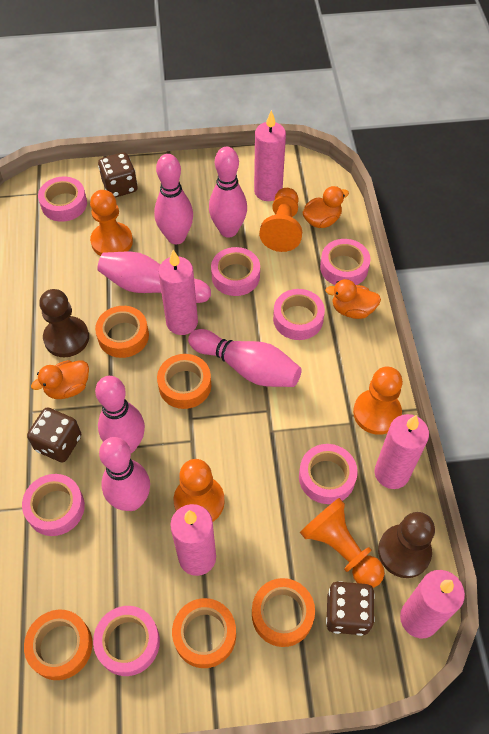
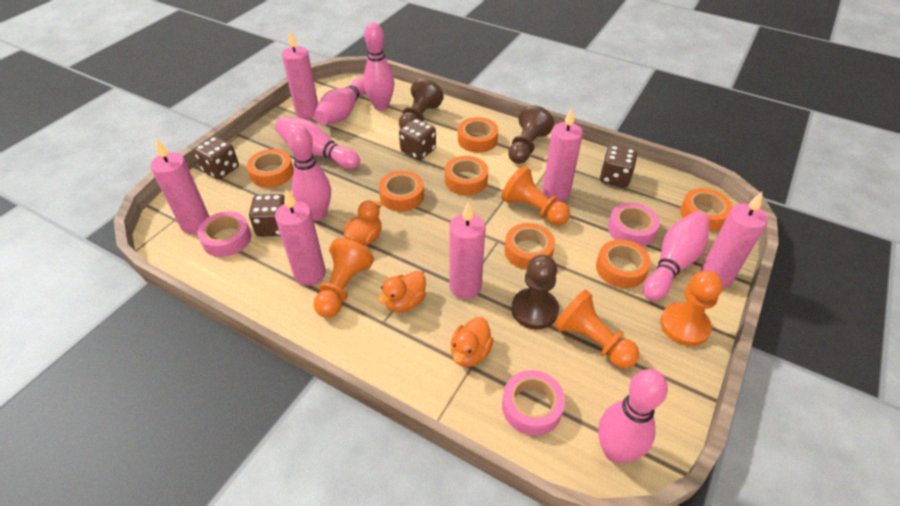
brown dice: [27,408,81,462] [98,152,137,198] [326,581,375,636] = 3 -> [194,136,239,179] [249,194,285,237] [399,119,436,160] [600,145,637,187] = 4
brown pawn: [39,289,89,357] [378,512,435,578] = 2 -> [399,78,444,129] [508,105,554,164] [511,255,559,330] = 3
orange pawn: [90,190,133,256] [174,459,225,521] [259,188,302,252] [300,498,385,588] [353,367,403,435] = 5 -> [314,238,374,318] [501,166,570,226] [554,290,639,369] [660,271,723,346] = 4
orange tape: [24,610,93,680] [95,306,149,358] [157,354,211,409] [172,598,236,668] [252,578,315,647] = 5 -> [247,149,294,188] [379,171,424,212] [445,156,488,195] [458,117,498,153] [505,223,555,270] [596,240,651,288] [680,188,733,231] = 7
pink candle: [158,250,198,335] [170,504,216,576] [254,110,286,201] [374,414,429,489] [400,570,465,638] = 5 -> [150,139,210,234] [275,189,326,286] [282,31,318,119] [449,202,485,299] [543,108,583,201] [700,192,768,288] = 6
pink tape: [22,474,85,536] [38,177,87,222] [93,606,160,676] [211,247,260,296] [273,289,325,340] [299,444,358,504] [320,239,370,285] = 7 -> [197,211,252,257] [502,370,565,436] [608,203,660,247] = 3

